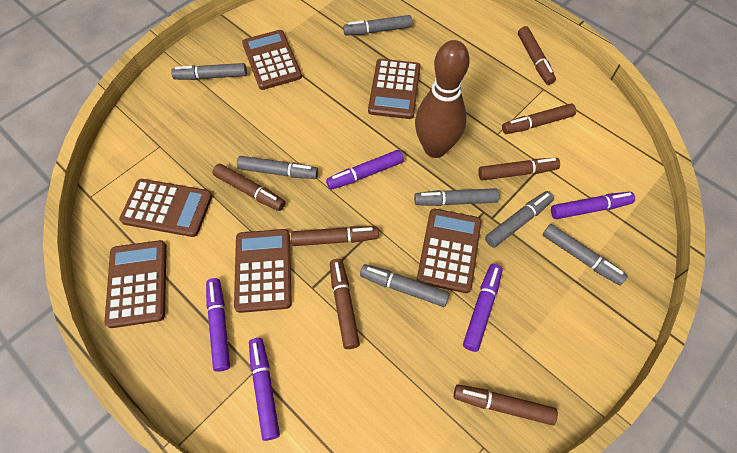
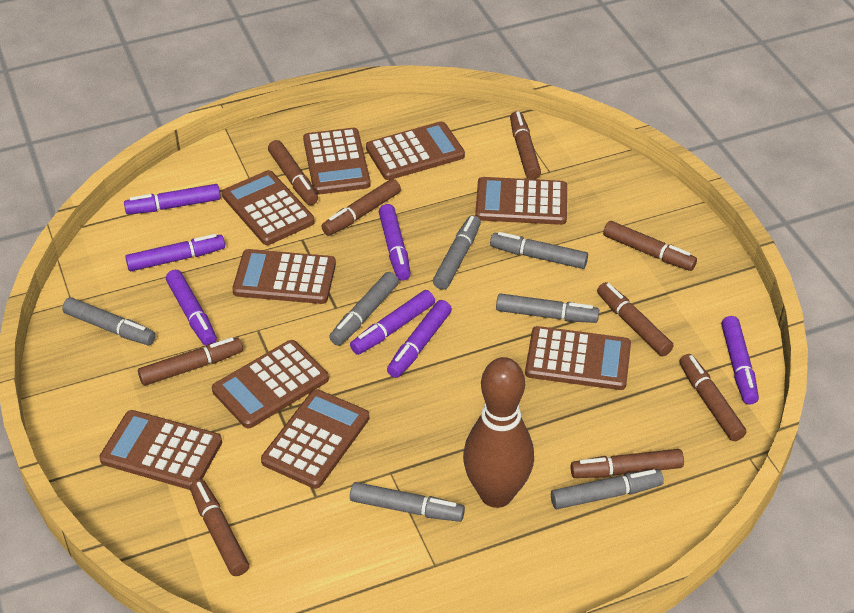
brown calculator: [105,240,167,328] [119,179,212,237] [234,229,292,313] [242,30,302,90] [368,59,420,119] [417,209,481,293] = 6 -> [99,410,222,490] [212,340,329,428] [222,170,315,245] [232,249,336,304] [261,389,369,489] [303,128,371,194] [366,121,465,180] [475,177,567,225] [525,326,631,390] = 9
brown marker: [212,164,285,211] [291,226,379,246] [330,259,360,349] [454,385,558,426] [478,158,560,180] [502,103,576,134] [518,26,556,85] = 7 -> [138,337,243,386] [190,479,249,576] [268,140,318,205] [321,179,401,236] [510,111,541,179] [571,449,684,478] [597,282,673,356] [603,221,697,271] [680,354,747,441] = 9
purple marker: [206,278,230,372] [249,338,280,441] [326,150,404,190] [463,264,503,352] [551,192,635,219] = 5 -> [124,184,221,214] [125,234,225,271] [166,270,217,346] [350,290,435,355] [379,204,411,281] [387,300,452,378] [721,316,759,405] = 7

